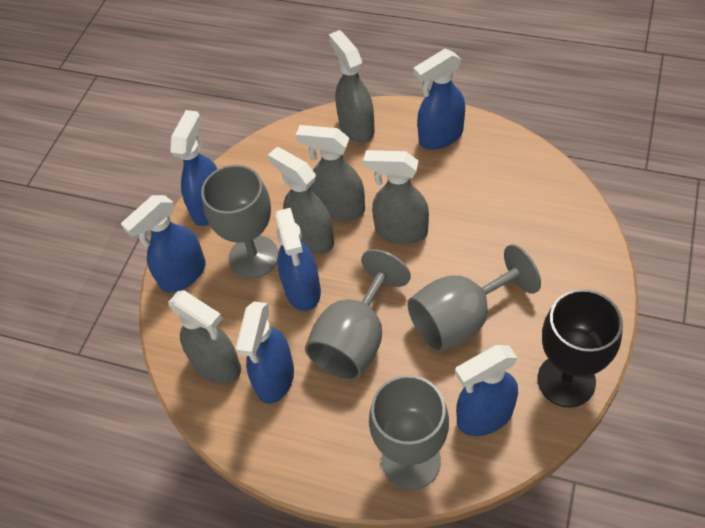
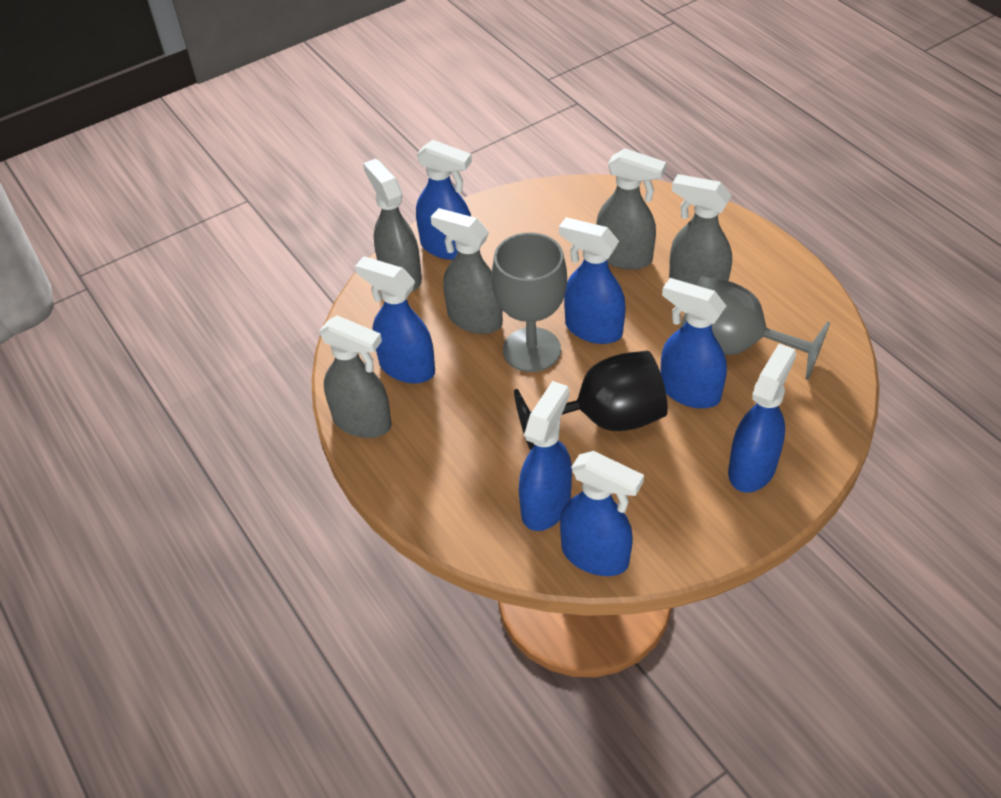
blue spray bottle: [121,195,206,293] [170,110,217,226] [236,301,294,404] [275,208,321,311] [414,48,465,150] [455,345,518,436] = 6 -> [355,257,435,384] [416,140,472,260] [519,381,572,531] [559,217,626,344] [560,451,644,576] [660,278,727,408] [728,344,796,493] = 7
grey goblet: [201,165,278,278] [305,249,411,380] [369,375,449,490] [408,244,541,353] = 4 -> [492,233,567,372] [681,276,830,380] = 2

